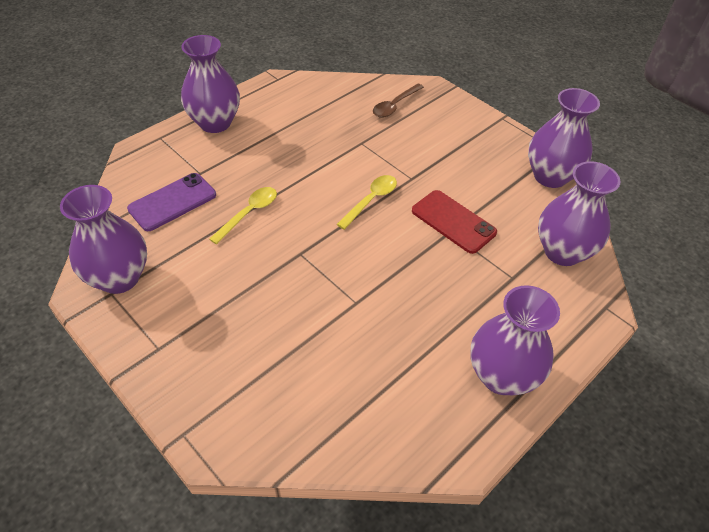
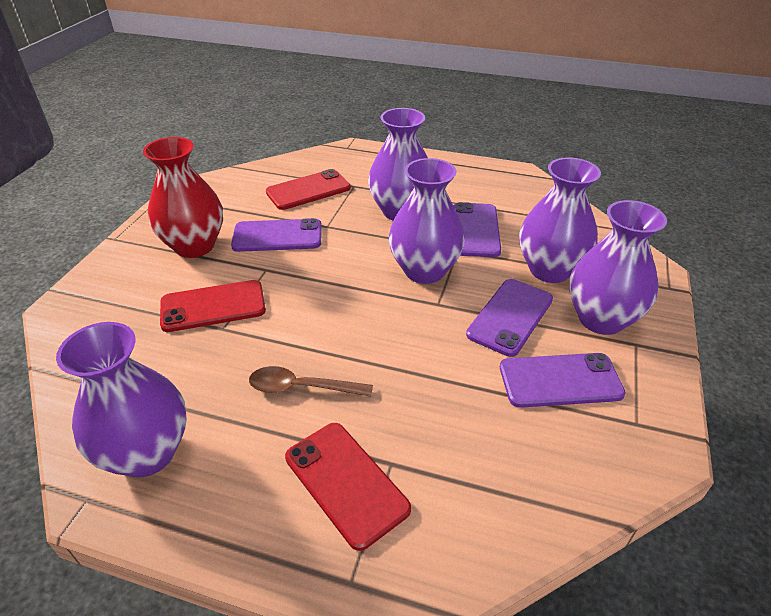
purple phone: [127,173,216,231] = 1 -> [231,218,322,252] [453,202,501,257] [466,279,553,357] [500,353,626,408] = 4
red phone: [412,190,497,254] = 1 -> [160,280,266,332] [266,169,351,210] [285,423,411,551] = 3
red vase: none = 0 -> [143,137,223,258] = 1
yellow spoon: [209,187,277,244] [337,175,397,230] = 2 -> none = 0

